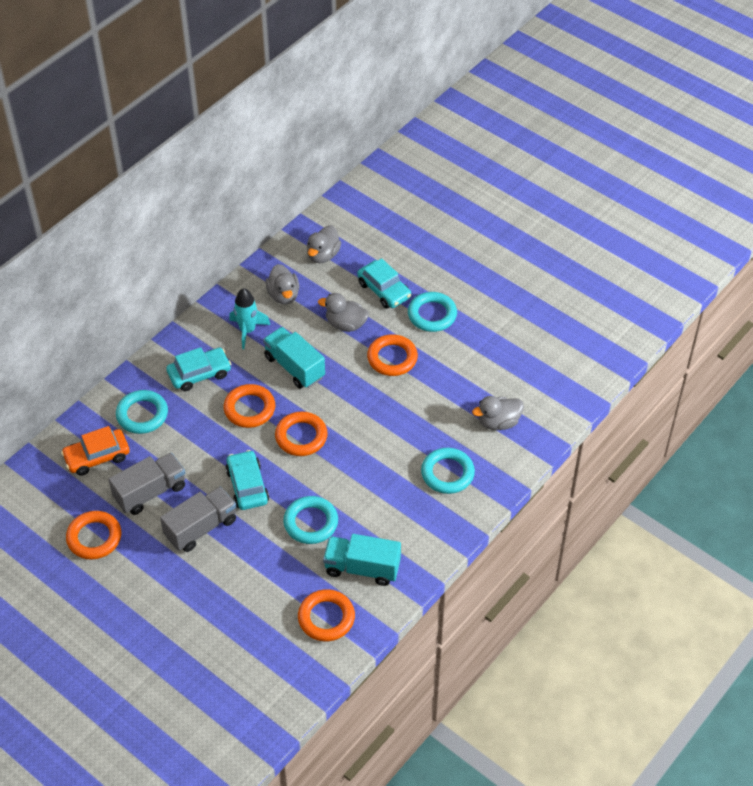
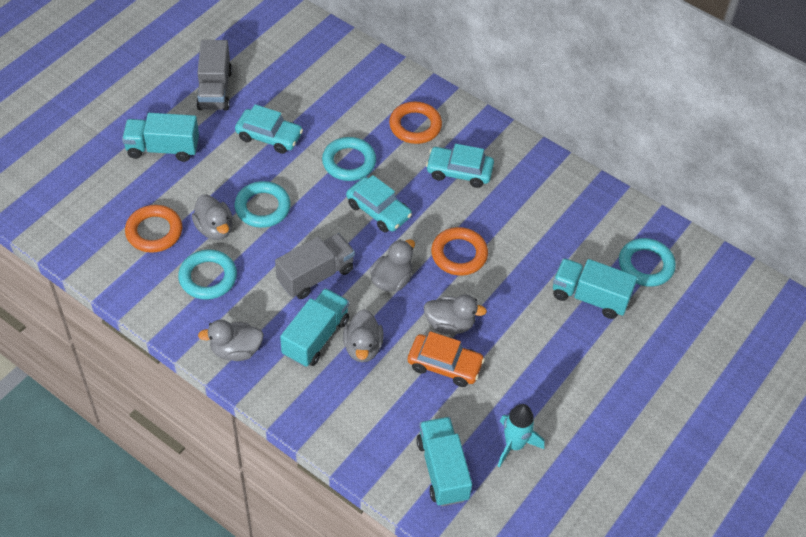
grey duck: [265,264,299,304] [307,225,341,263] [318,293,369,332] [472,396,524,430] = 4 -> [192,195,233,240] [198,319,264,361] [343,309,384,362] [370,239,415,292] [424,294,487,334] = 5
orange ring: [66,511,121,559] [223,384,275,428] [275,411,328,456] [298,589,355,641] [367,334,418,376] = 5 -> [125,205,182,253] [389,102,442,144] [431,227,488,276] = 3
turquoise truck: [263,327,325,389] [323,534,401,586] = 2 -> [122,113,199,162] [280,288,349,367] [417,417,472,506] [553,258,637,319] = 4

